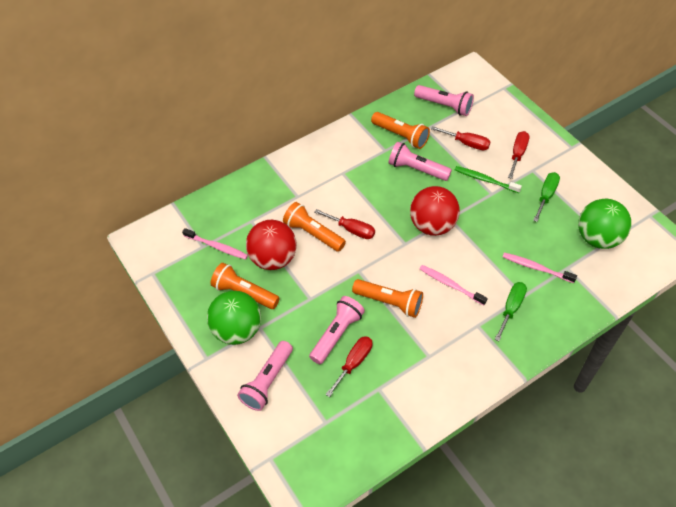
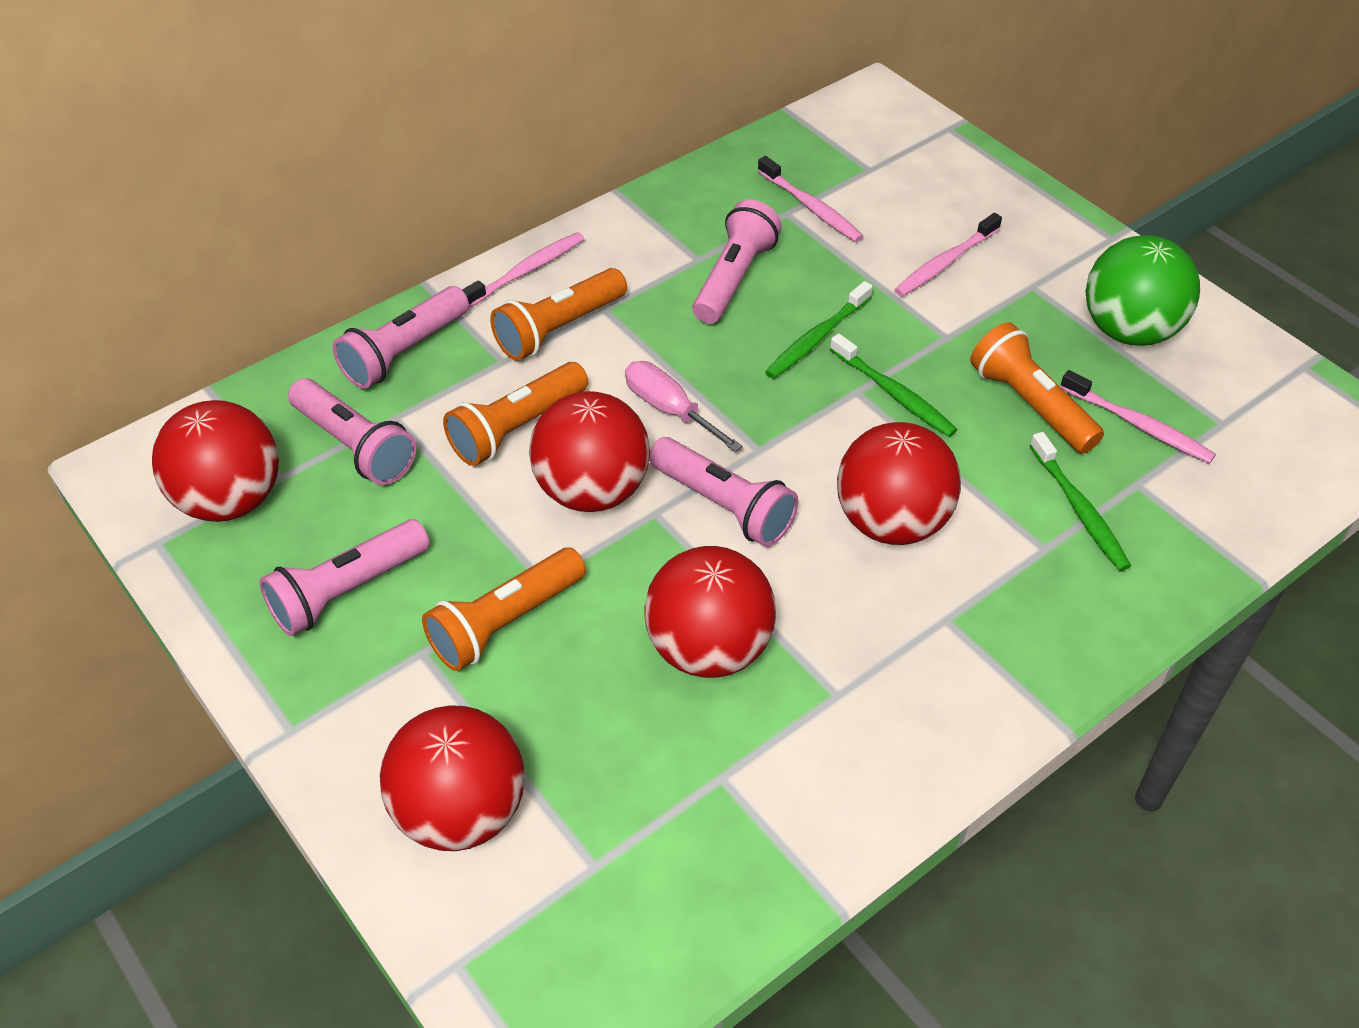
green ball: [207,291,261,345] [578,199,631,249] = 2 -> [1085,235,1200,346] = 1
green screwdriver: [495,282,527,341] [533,172,560,222] = 2 -> none = 0
green toothbrush: [455,166,522,193] = 1 -> [765,281,873,379] [830,333,958,437] [1030,432,1131,571] = 3
pink flashlight: [237,341,293,411] [309,296,365,364] [388,142,452,181] [414,85,474,116] = 4 -> [260,519,430,636] [288,378,416,485] [333,286,469,389] [649,437,798,547] [693,200,782,324] = 5
pink screwdriver: none = 0 -> [625,361,743,452] = 1
pink toothbrush: [182,228,248,260] [419,265,488,306] [502,253,577,283] = 3 -> [462,232,584,308] [758,156,864,242] [894,213,1002,296] [1060,370,1216,464] = 4
red ball: [246,220,297,270] [410,186,460,236] = 2 -> [152,400,279,522] [380,705,525,851] [529,391,650,512] [644,546,776,678] [837,422,961,545] = 5
red screwdriver: [315,209,375,239] [325,336,372,397] [431,126,490,150] [508,131,529,179] = 4 -> none = 0

